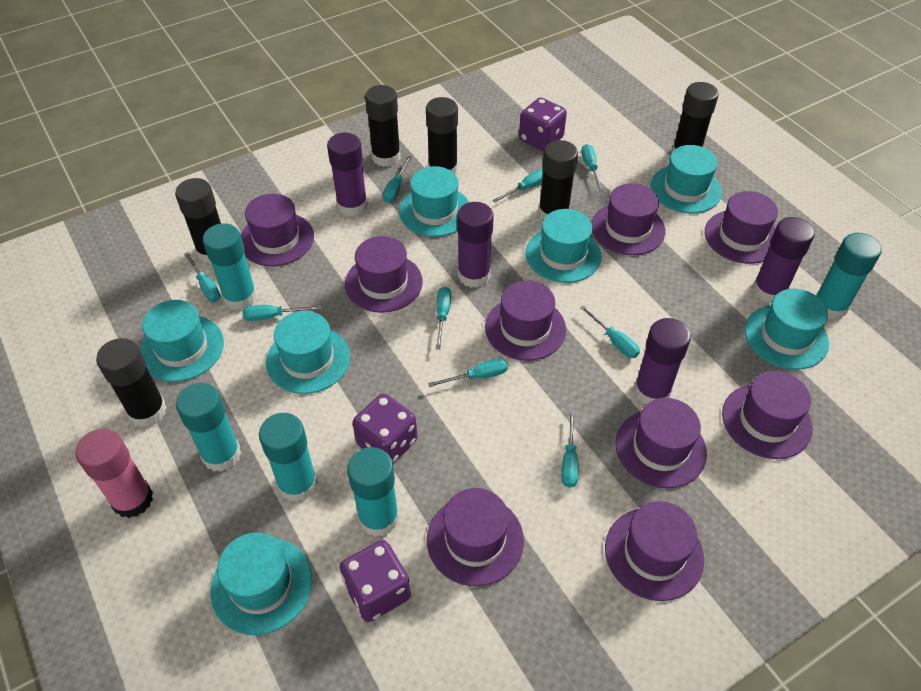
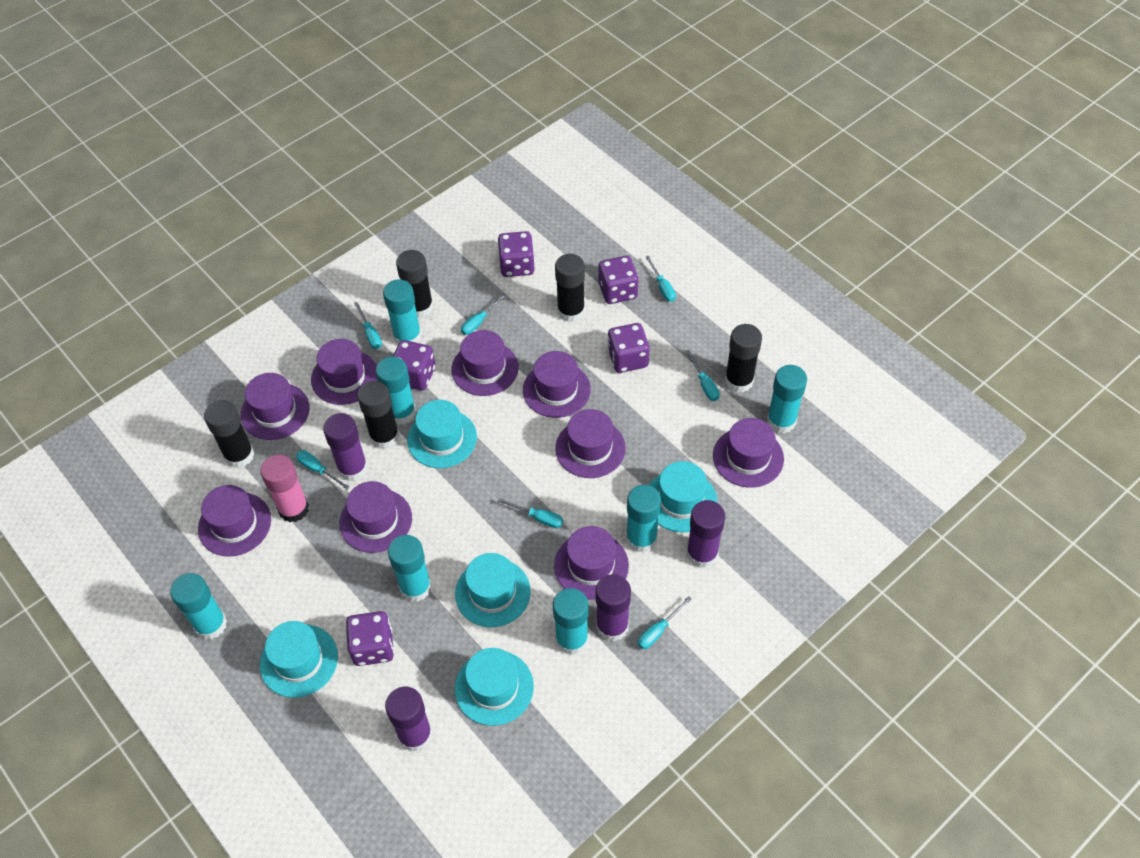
black glue stick: [96,338,167,427] [175,178,221,264] [365,85,401,167] [426,97,458,175] [538,140,578,220] [671,82,719,153] = 6 -> [204,400,254,468] [357,381,399,449] [396,250,434,318] [555,254,585,322] [725,324,762,393] = 5
purple dice: [340,540,411,622] [353,393,417,464] [519,97,567,151] = 3 -> [346,611,394,666] [393,340,436,391] [498,231,535,277] [598,256,639,304] [608,323,650,373] = 5
turquoise glue stick: [176,383,241,472] [203,223,257,310] [259,413,318,502] [347,447,399,537] [816,233,882,320] = 5 -> [170,573,227,640] [376,356,416,425] [383,279,422,344] [388,535,431,602] [553,588,589,655] [626,485,661,553] [767,365,807,434] = 7
turquoise hat: [140,300,224,382] [210,533,312,635] [266,311,350,394] [399,166,469,237] [525,209,601,283] [650,145,722,214] [745,289,829,370] = 7 -> [260,621,338,698] [407,400,477,468] [455,553,531,627] [455,648,534,726] [649,461,718,533] = 5
turquoise screwdriver: [184,252,221,302] [242,305,321,321] [383,156,411,203] [428,358,508,387] [436,287,451,350] [493,169,543,203] [562,410,579,488] [580,305,640,358] [581,144,603,191] = 9 -> [296,450,350,490] [354,302,382,349] [461,294,507,335] [498,498,563,528] [638,596,692,649] [646,256,676,302] [686,350,720,401] = 7

